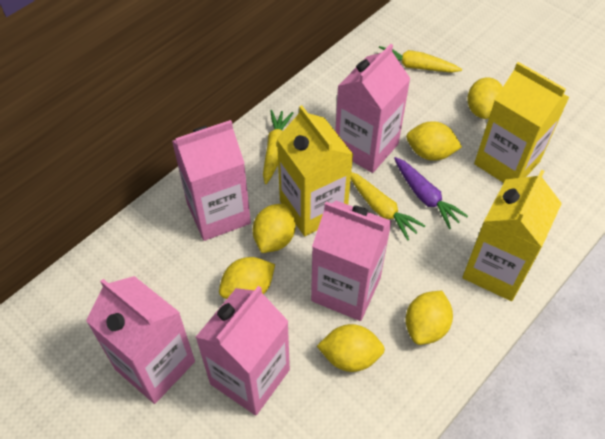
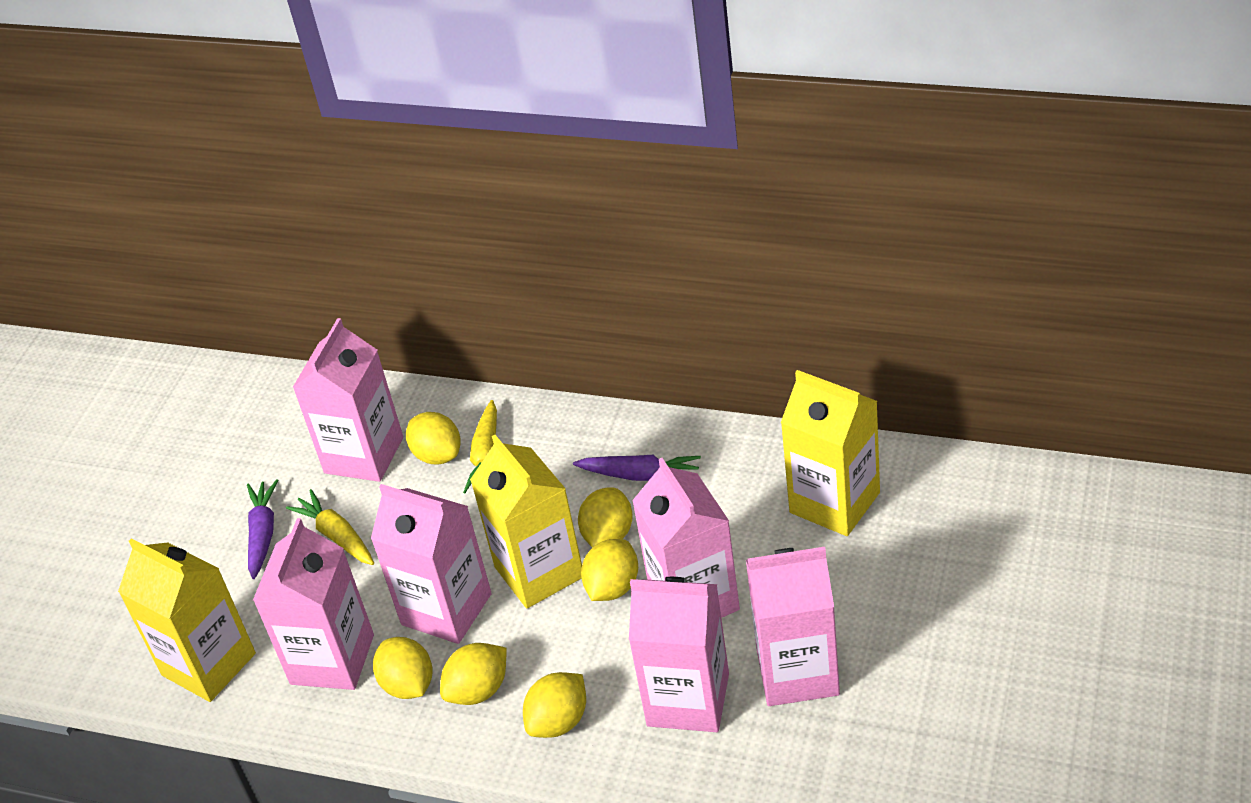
pink carton: [86,276,195,404] [172,120,251,241] [195,286,290,415] [311,200,392,321] [335,44,411,173] = 5 -> [253,518,374,690] [293,318,403,482] [371,484,492,644] [629,577,729,732] [632,458,740,618] [746,547,840,706] = 6
purple carrot: [394,157,468,229] = 1 -> [247,479,279,579] [573,455,701,481] = 2
yellow carrot: [263,110,293,184] [351,172,425,241] [377,46,462,73] = 3 -> [286,489,374,565] [463,400,497,493] = 2

